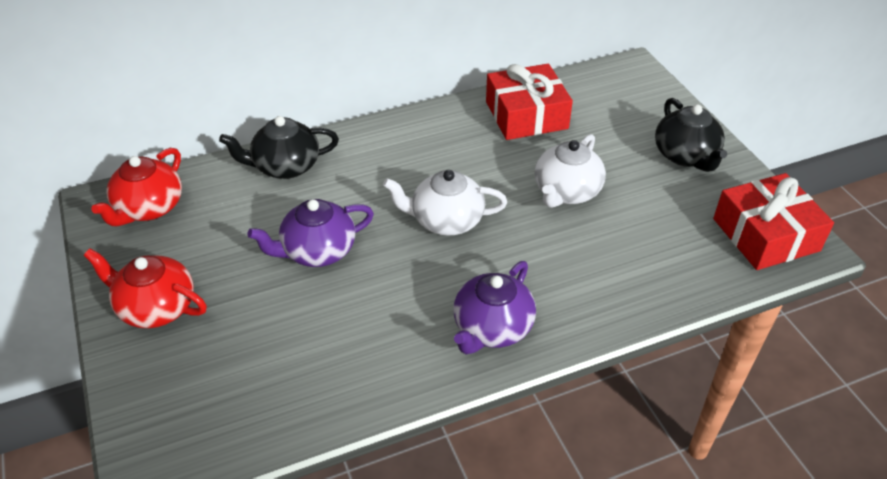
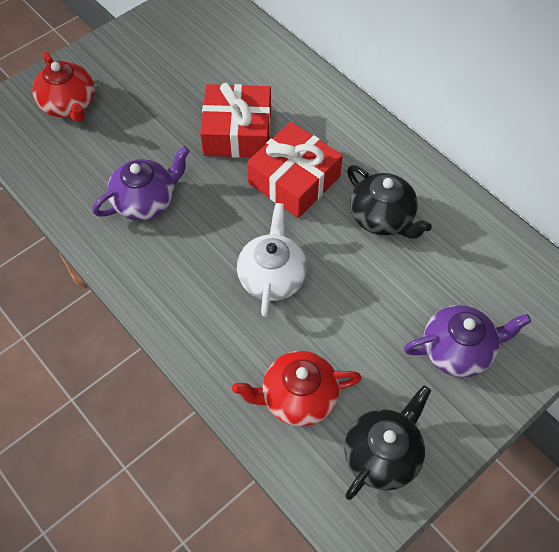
white teapot: [383,170,507,236] [535,134,606,208] = 2 -> [237,203,307,317] = 1

